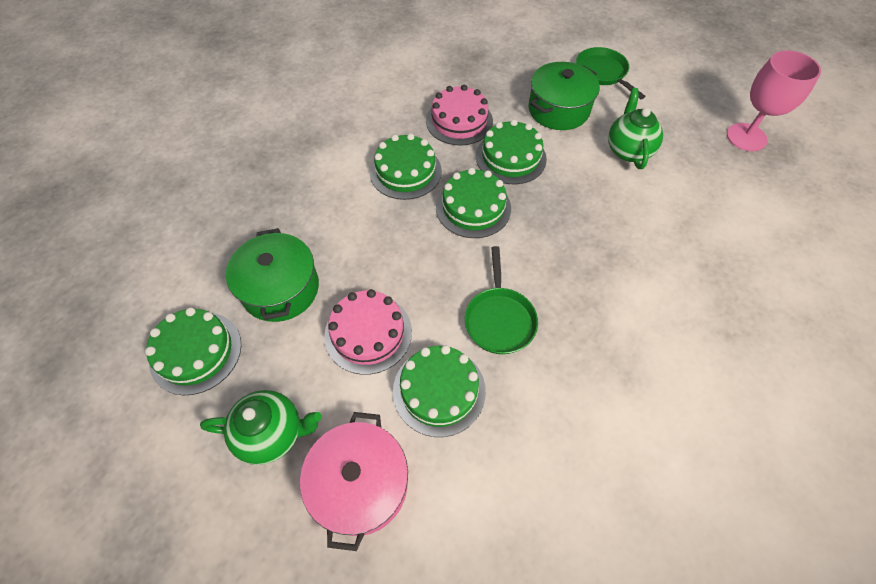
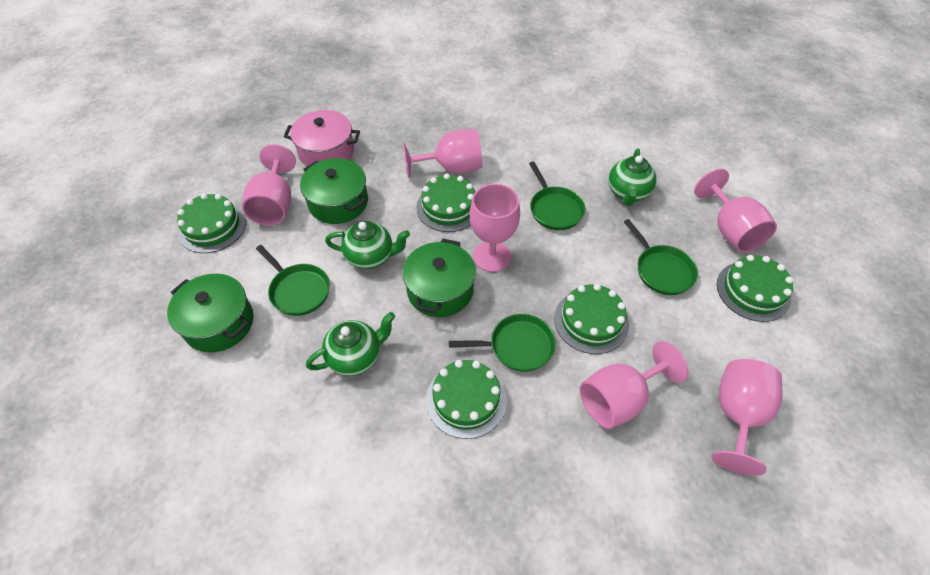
green pan: [464,246,538,354] [576,47,646,99] = 2 -> [256,245,330,316] [449,314,556,372] [529,161,585,230] [624,219,698,295] = 4
green pot: [226,228,319,322] [529,62,600,130] = 2 -> [167,274,253,352] [300,158,368,224] [402,239,476,317] = 3
green teapot: [200,390,322,465] [608,88,663,169] = 2 -> [306,312,395,376] [325,221,410,269] [608,148,656,206] = 3
pink cake: [324,289,412,375] [426,85,493,145] = 2 -> none = 0
pink goblet: [727,50,821,151] = 1 -> [242,144,296,226] [402,129,482,178] [469,184,520,272] [580,341,688,429] [694,169,777,252] [711,359,783,476] = 6

